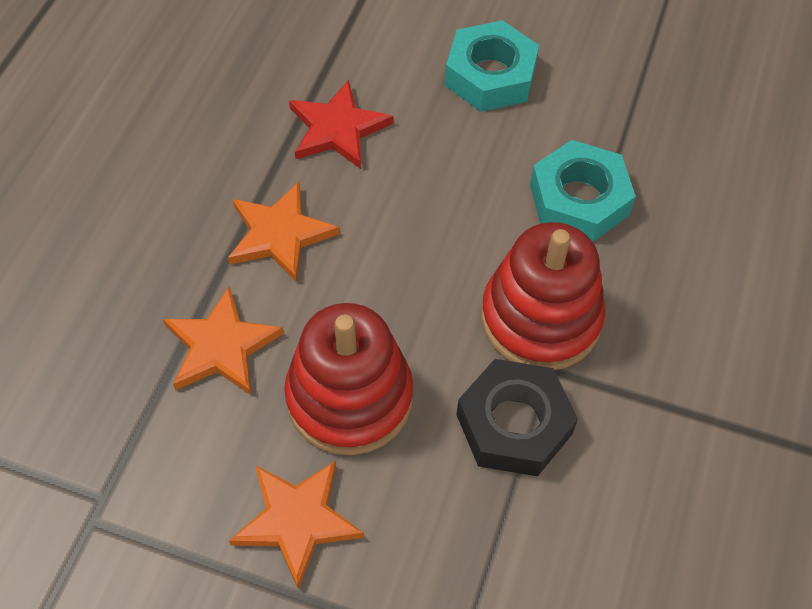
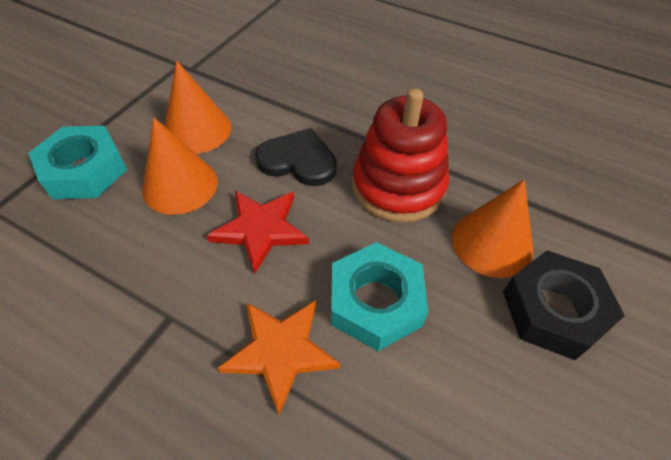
black heart: none = 0 -> [255,128,337,186] = 1
orange cone: none = 0 -> [142,118,218,215] [165,61,231,154] [452,179,533,278] = 3
orange star: [163,286,284,395] [228,182,339,283] [229,461,364,589] = 3 -> [218,300,340,415] = 1
red stacking toy: [284,303,413,455] [481,222,605,370] = 2 -> [352,88,449,223] = 1

